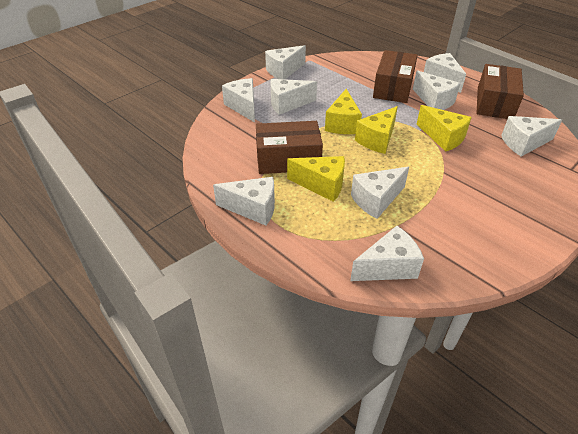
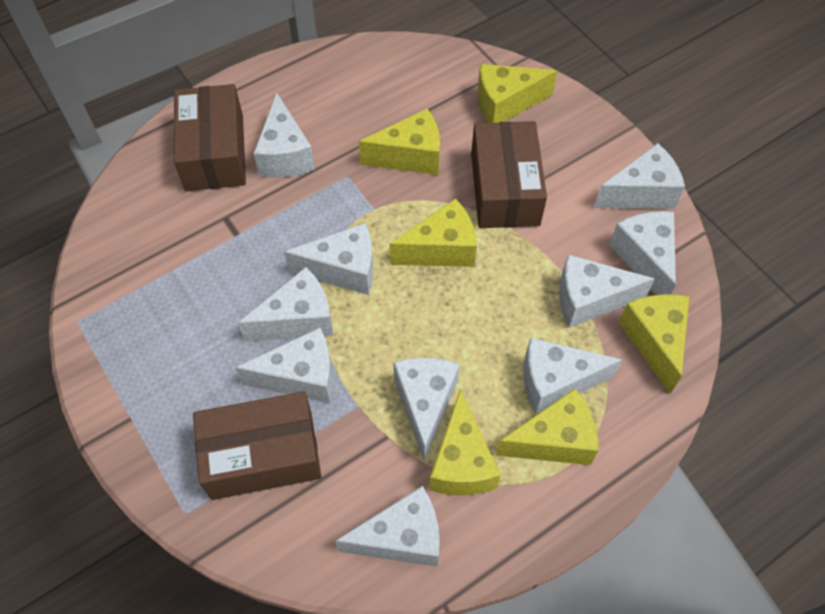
white cheese: [213,177,275,225] [222,78,255,122] [265,45,306,79] [270,79,317,115] [350,226,424,281] [351,167,409,219] [413,70,461,110] [424,53,466,93] [501,116,562,157] = 9 -> [235,328,333,403] [238,267,333,342] [254,93,315,177] [284,223,373,295] [335,486,440,567] [393,358,460,461] [524,338,622,414] [559,255,655,328] [594,143,685,209] [609,211,676,295] = 10
yellow cheese: [287,156,345,202] [325,89,362,134] [355,106,398,154] [416,105,472,151] = 4 -> [358,109,440,175] [389,198,477,267] [429,389,501,495] [478,64,557,123] [496,388,599,465] [618,294,689,394] = 6

